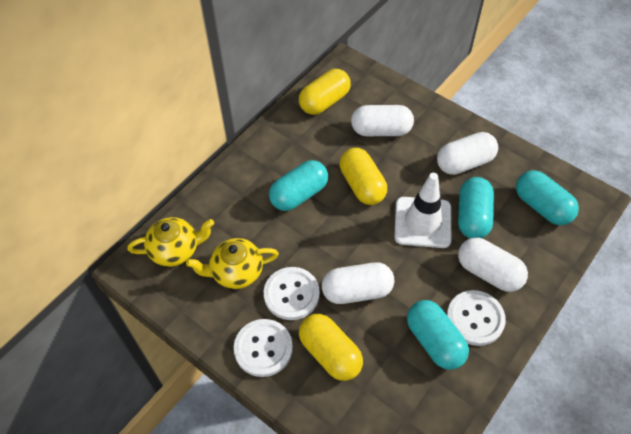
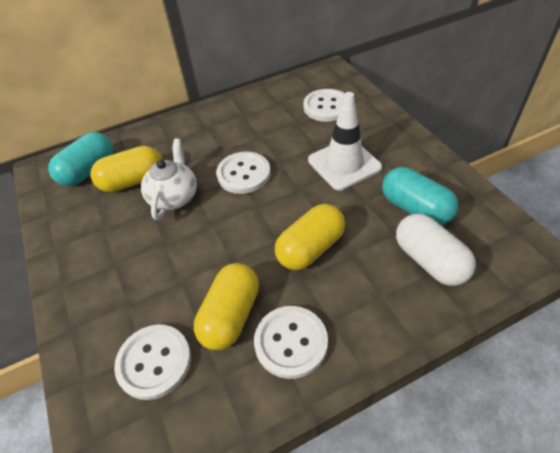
turquoise capsule: [269,160,328,211] [407,300,469,370] [458,177,494,238] [516,170,579,225] = 4 -> [48,132,113,186] [382,167,458,225] = 2
white button: [234,319,293,377] [264,267,320,320] [447,290,506,346] = 3 -> [114,325,191,400] [216,152,271,194] [254,306,328,379] [303,89,345,122] = 4
white capsule: [322,262,394,304] [351,105,414,136] [437,132,498,175] [458,237,528,292] = 4 -> [396,213,476,286] = 1
white teapot: none = 0 -> [141,138,197,220] = 1
yellow teapot: [127,217,214,267] [186,238,279,289] = 2 -> none = 0

